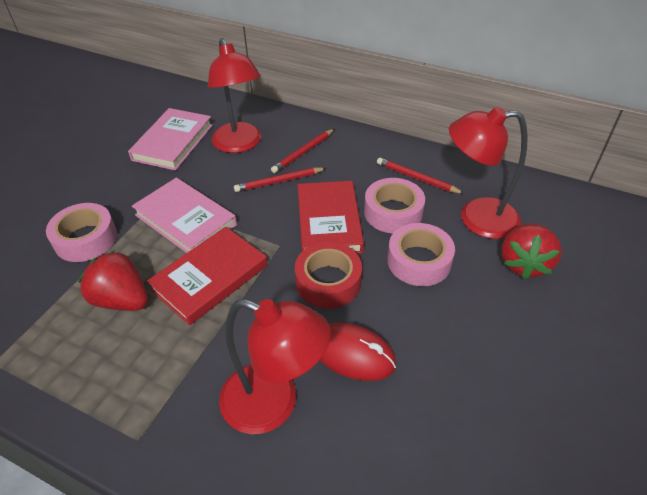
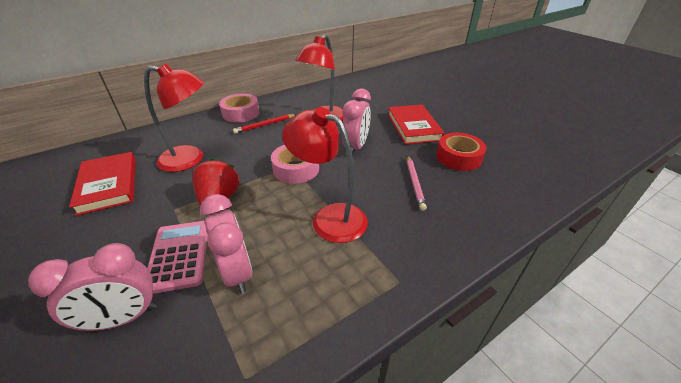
pink book: [128,108,213,171] [132,178,237,253] = 2 -> none = 0
pink calculator: none = 0 -> [148,221,208,294] = 1
pink clock: none = 0 -> [28,243,157,331] [200,194,253,294] [342,89,371,153] = 3
pink pencil: none = 0 -> [407,156,427,211] = 1
pink tape: [46,203,117,262] [364,178,425,233] [387,223,455,286] = 3 -> [219,94,260,123] [271,145,319,184] = 2
red mouse: [320,323,396,381] = 1 -> none = 0
red pencil: [234,167,326,192] [271,129,334,173] [377,158,465,194] = 3 -> [233,114,297,134] = 1
red strawberry: [78,250,148,311] [501,223,562,279] = 2 -> [192,158,240,206] = 1

